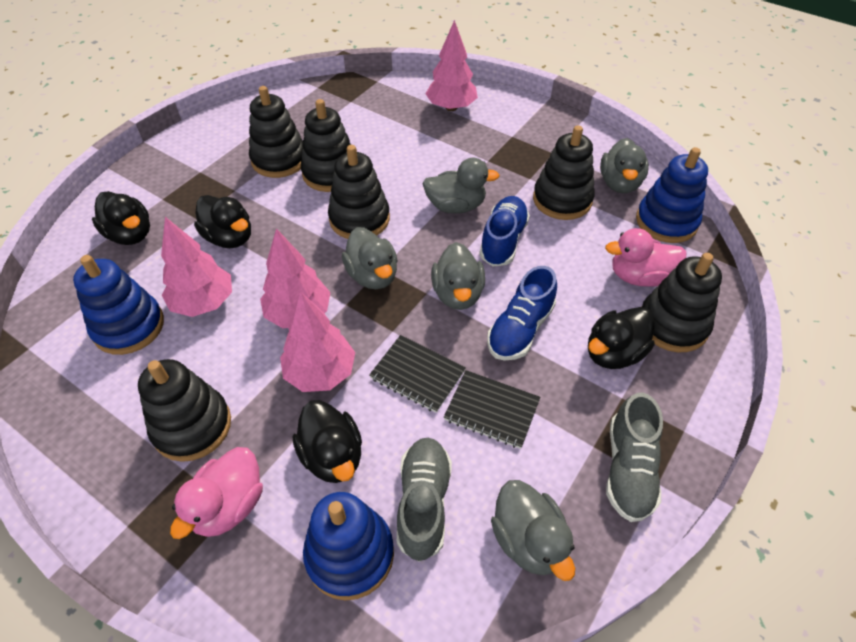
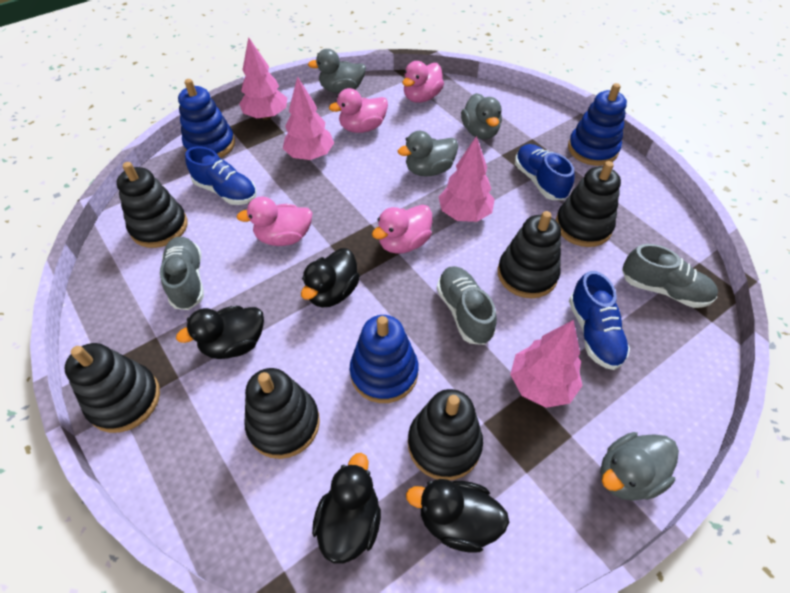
black notebook: [369,335,466,413] [444,370,540,449] = 2 -> none = 0
blue shoe: [479,196,530,267] [487,266,557,360] = 2 -> [185,147,256,205] [515,144,574,200] [569,271,630,370] = 3
grey duck: [342,227,398,289] [422,158,500,214] [431,242,485,310] [491,480,575,581] [600,138,649,193] = 5 -> [308,49,366,93] [398,131,458,176] [461,93,502,139] [600,432,679,501] = 4
grey shoe: [397,438,452,562] [606,393,663,522] = 2 -> [160,237,204,310] [437,266,497,345] [622,244,718,308] = 3
pink duck: [170,447,263,539] [605,228,686,287] = 2 -> [237,197,313,246] [329,88,388,133] [372,204,432,254] [402,61,444,103] = 4

